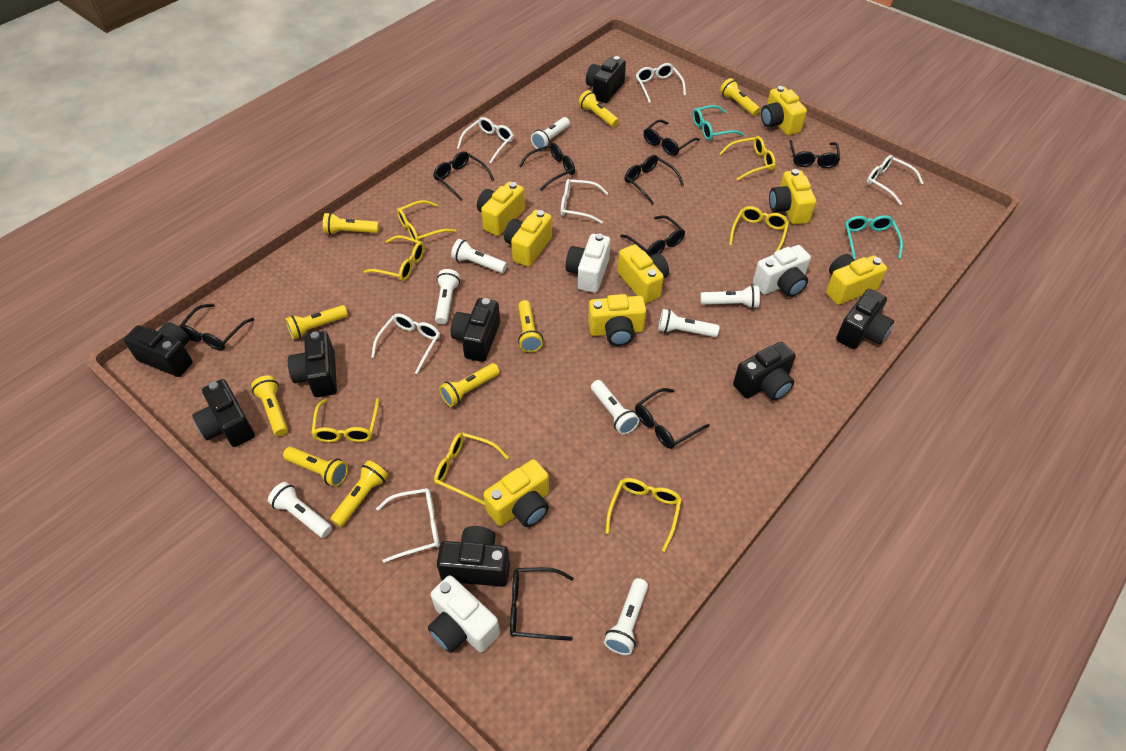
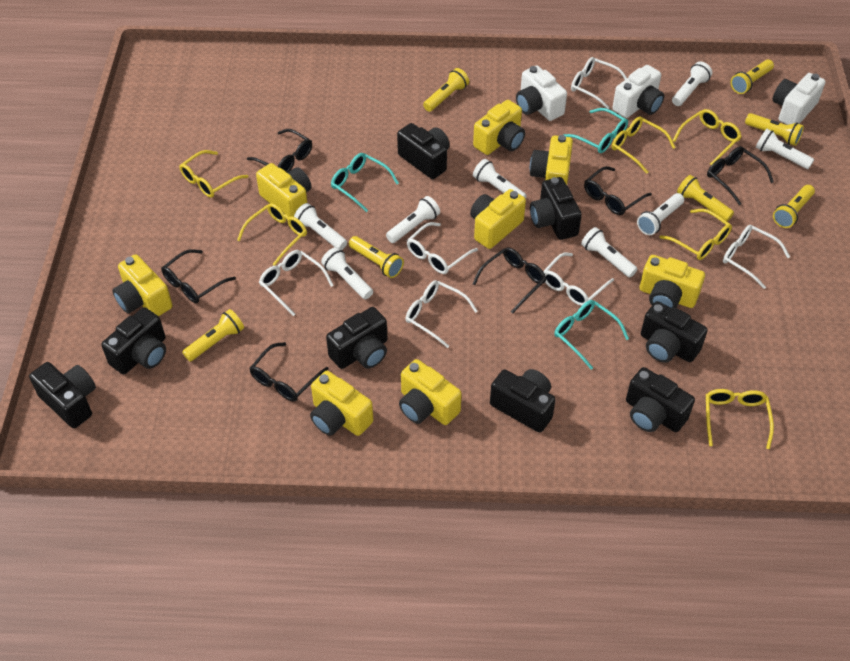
black glasses: [179,304,254,350] [433,151,494,201] [510,567,574,641] [519,143,575,191] [620,215,685,256] [625,155,684,205] [635,388,710,449] [644,119,700,156] [789,140,840,168] = 9 -> [161,249,236,303] [247,129,312,173] [249,342,328,401] [472,248,546,313] [584,166,652,215] [707,146,774,205] = 6
turquoise glasses: [693,105,744,141] [845,215,903,260] = 2 -> [331,153,399,212] [554,300,629,370] [563,108,628,153] = 3
yellow flashlight: [251,376,288,436] [283,447,348,487] [285,305,348,340] [323,213,379,235] [330,460,388,527] [439,363,500,407] [518,300,543,352] [578,90,619,127] [720,78,760,116] = 9 -> [182,309,244,361] [349,236,404,278] [423,68,469,112] [677,175,734,221] [731,60,774,94] [745,113,804,146] [773,185,815,228] = 7
yellow glasses: [311,398,379,443] [363,235,424,281] [397,200,457,244] [434,432,509,505] [605,478,682,552] [719,136,776,181] [729,206,789,251] = 7 -> [179,150,248,198] [237,203,307,266] [611,117,676,174] [659,209,732,260] [673,109,742,165] [706,389,774,449] = 6

